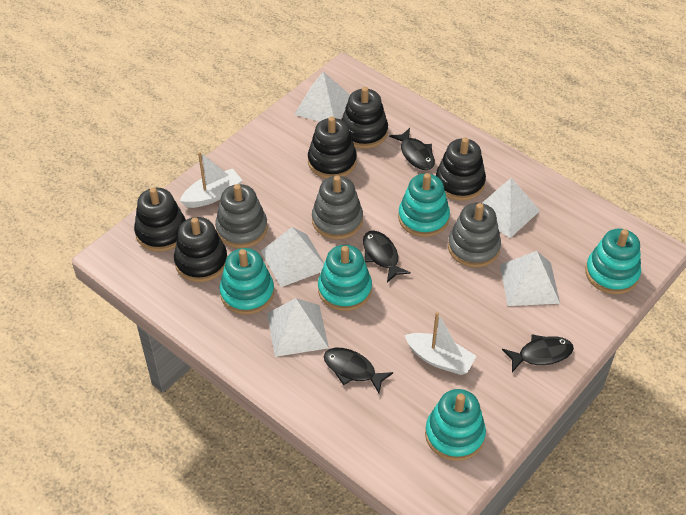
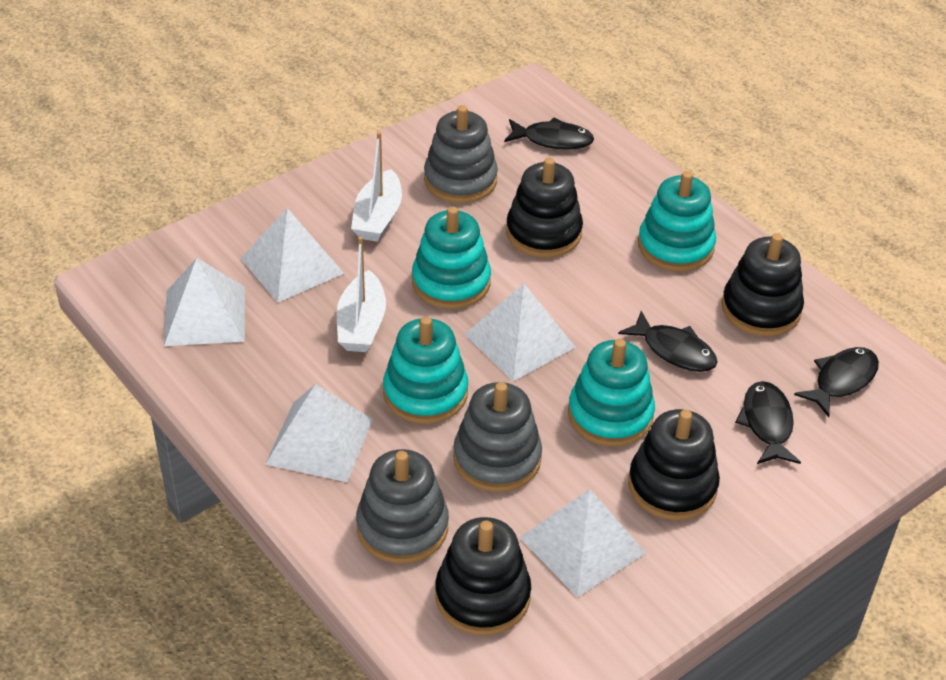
black stacking toy: [134,187,186,252] [174,217,227,282] [308,117,357,179] [342,87,388,149] [436,137,486,201] = 5 -> [435,517,531,636] [506,158,583,258] [628,409,720,521] [722,233,804,337] = 4
turquoise stacking toy: [219,248,274,315] [318,245,372,311] [398,173,450,237] [425,389,486,461] [585,228,641,294] = 5 -> [383,316,468,424] [412,206,491,309] [568,339,655,447] [638,171,716,272] = 4

